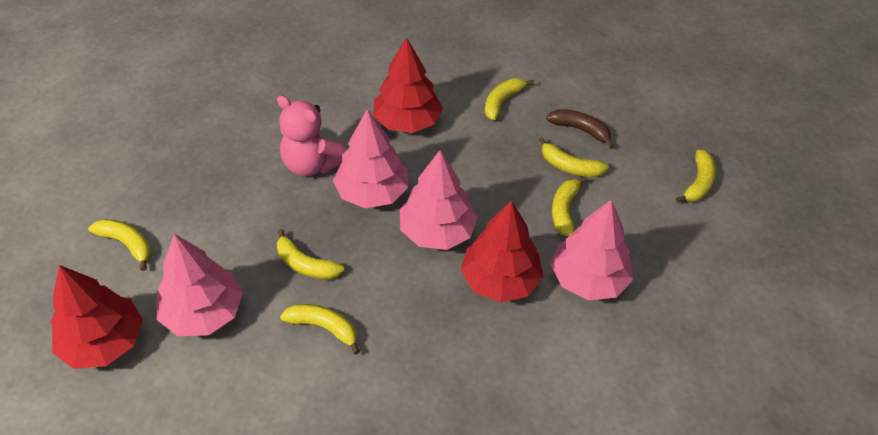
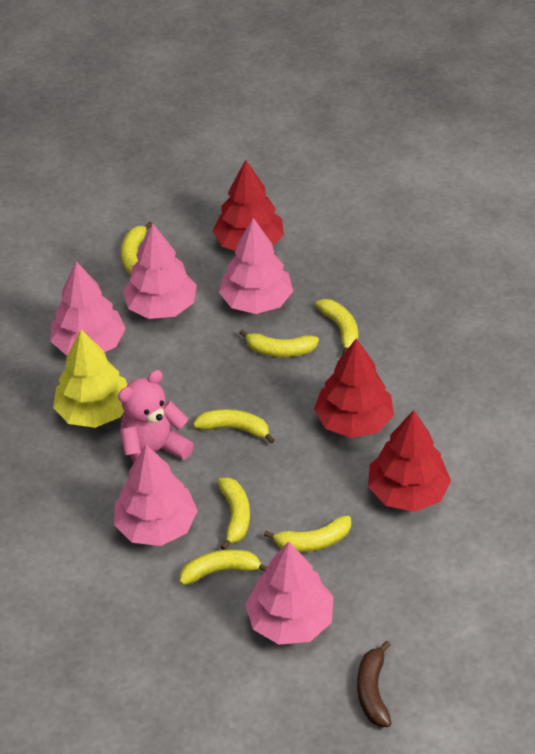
pink tree: [157,234,243,336] [333,109,409,208] [400,150,478,250] [551,199,633,300] = 4 -> [50,261,126,356] [114,445,198,546] [123,224,197,319] [219,218,293,314] [245,541,334,645] = 5
yellow tree: none = 0 -> [53,329,127,428] = 1

